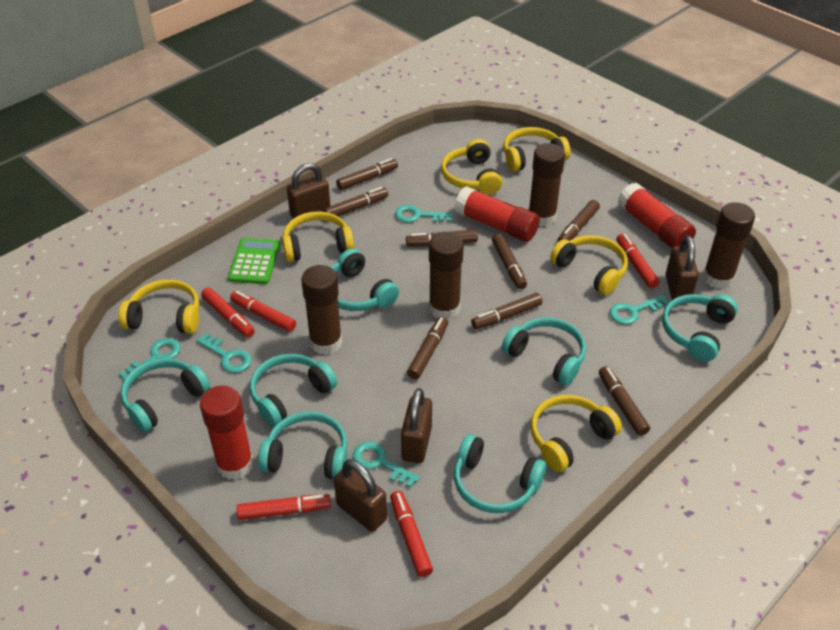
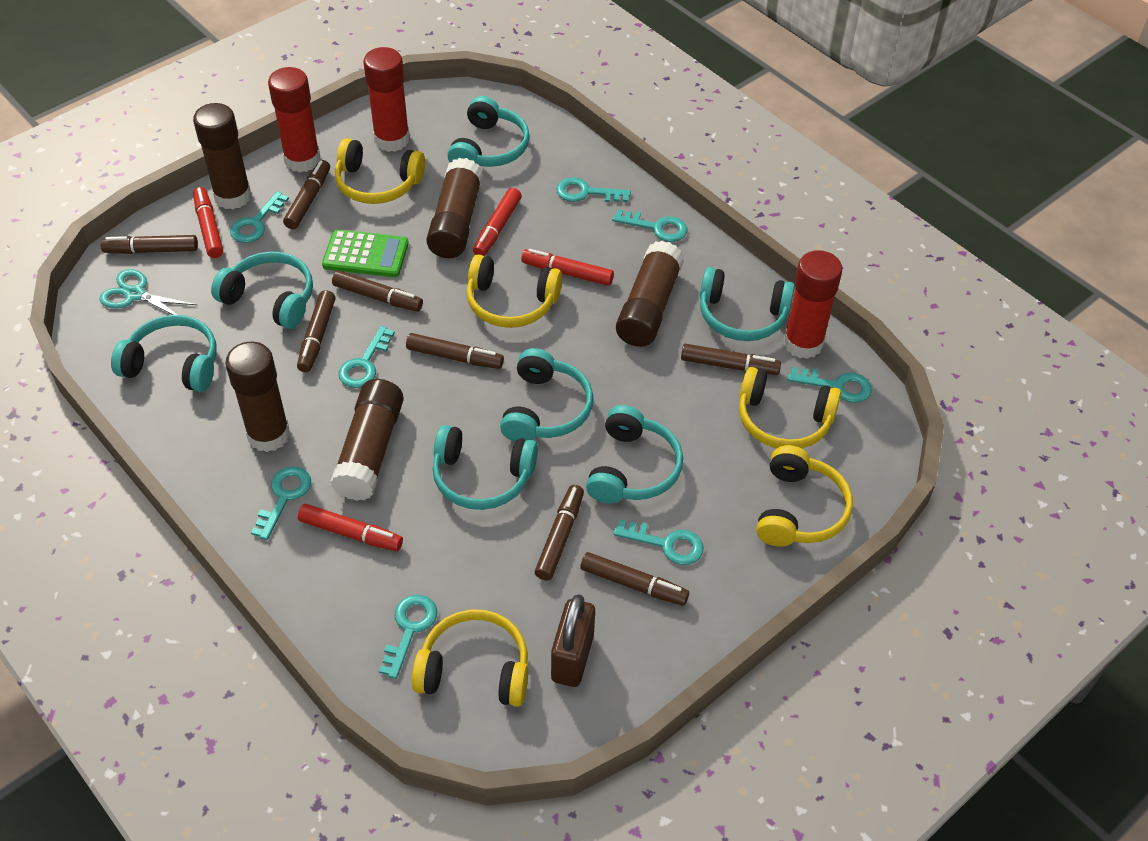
brown glue stick: [301,265,342,355] [429,232,464,319] [528,143,565,226] [703,202,755,289] = 4 -> [193,103,252,209] [225,342,290,452] [330,379,404,501] [426,158,483,258] [616,241,684,347] = 5
brown padlock: [287,163,331,219] [334,459,387,532] [401,388,432,463] [666,235,699,300] = 4 -> [551,594,595,687] = 1
red marker: [201,287,255,337] [230,291,296,332] [237,494,331,520] [390,491,433,577] [617,234,660,288] = 5 -> [193,187,223,258] [298,504,403,551] [473,188,522,256] [521,249,614,286] = 4
turquoise key: [119,338,181,380] [196,333,252,373] [353,441,420,488] [395,205,453,223] [609,295,669,325] = 5 -> [230,191,289,243] [251,466,311,540] [338,326,395,388] [379,595,437,679] [556,177,631,202] [612,210,688,242] [614,520,703,565] [788,367,872,403] = 8
turquoise scissors: none = 0 -> [99,269,197,315] = 1
yellow headphones: [119,279,199,334] [282,211,354,262] [441,139,502,194] [503,127,570,172] [530,395,622,472] [550,235,628,295] = 6 -> [335,138,425,204] [412,609,528,707] [467,254,562,328] [739,367,841,449] [756,445,853,546] = 5

